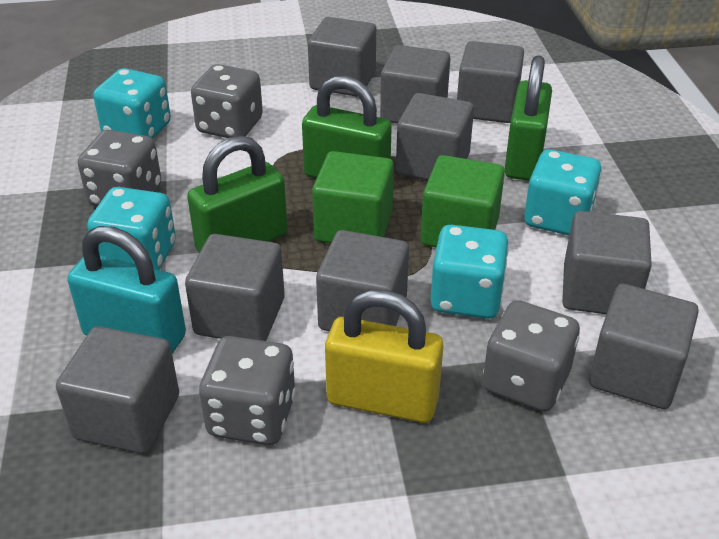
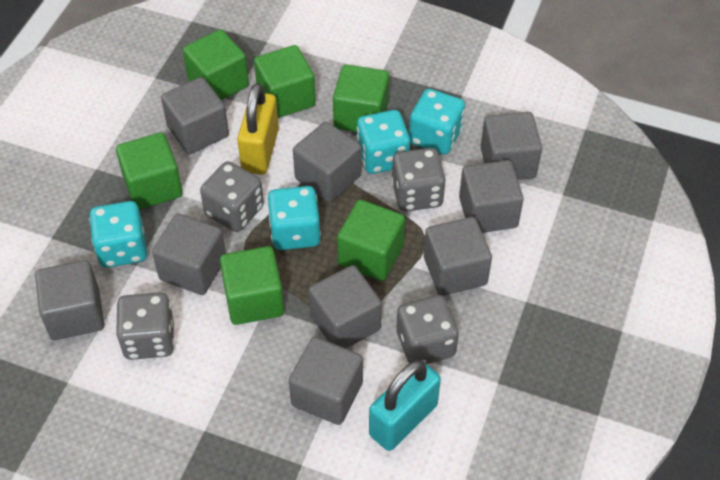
green cube: [312,151,394,243] [421,155,505,247] = 2 -> [116,132,183,210] [183,29,249,100] [220,246,284,325] [254,45,316,118] [333,64,389,132] [337,200,405,281] = 6
green padlock: [187,136,288,253] [302,76,392,179] [504,55,552,181] = 3 -> none = 0

